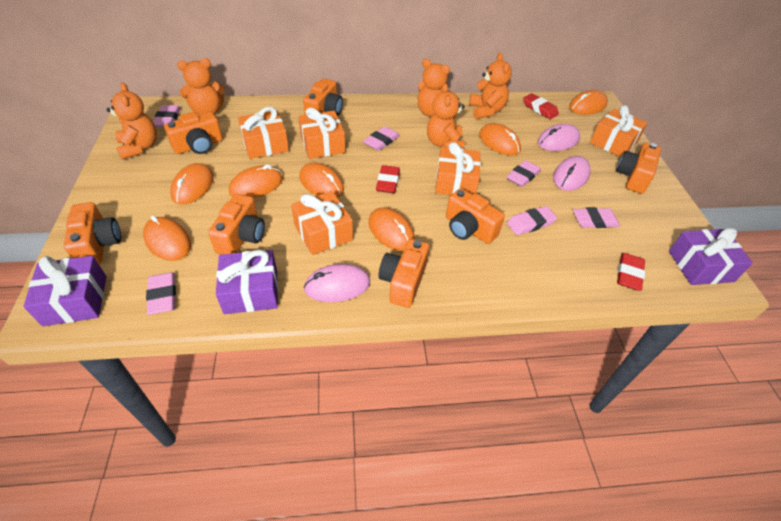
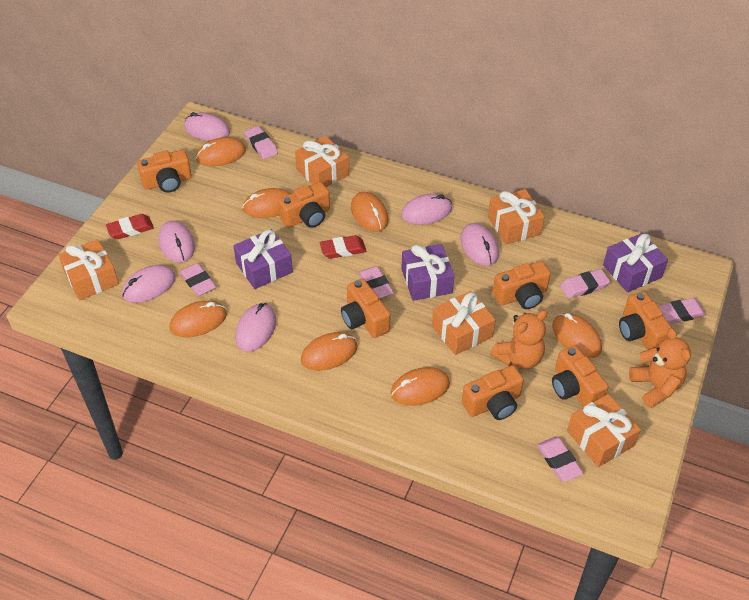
orange teddy bear: [107,83,157,160] [177,58,225,114] [418,59,451,117] [427,83,465,149] [469,53,512,119] = 5 -> [490,310,547,369] [629,328,691,408] = 2
pink mouse: [303,264,370,302] [538,124,580,151] [553,156,591,191] = 3 -> [122,265,176,303] [158,221,195,263] [184,112,230,141] [235,303,276,352] [401,194,452,225] [460,223,499,266] = 6
red eraser: [376,165,400,193] [523,93,559,119] [617,253,645,291] = 3 -> [106,214,154,239] [320,235,366,259] = 2

